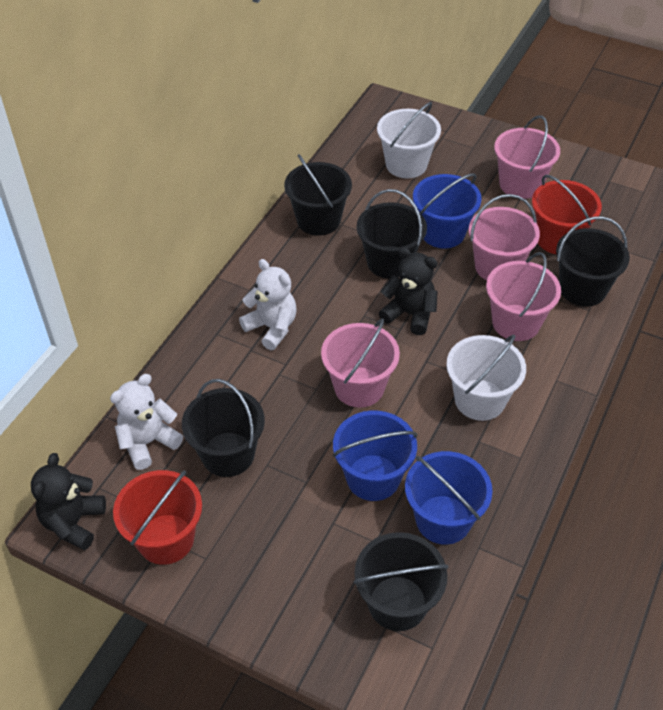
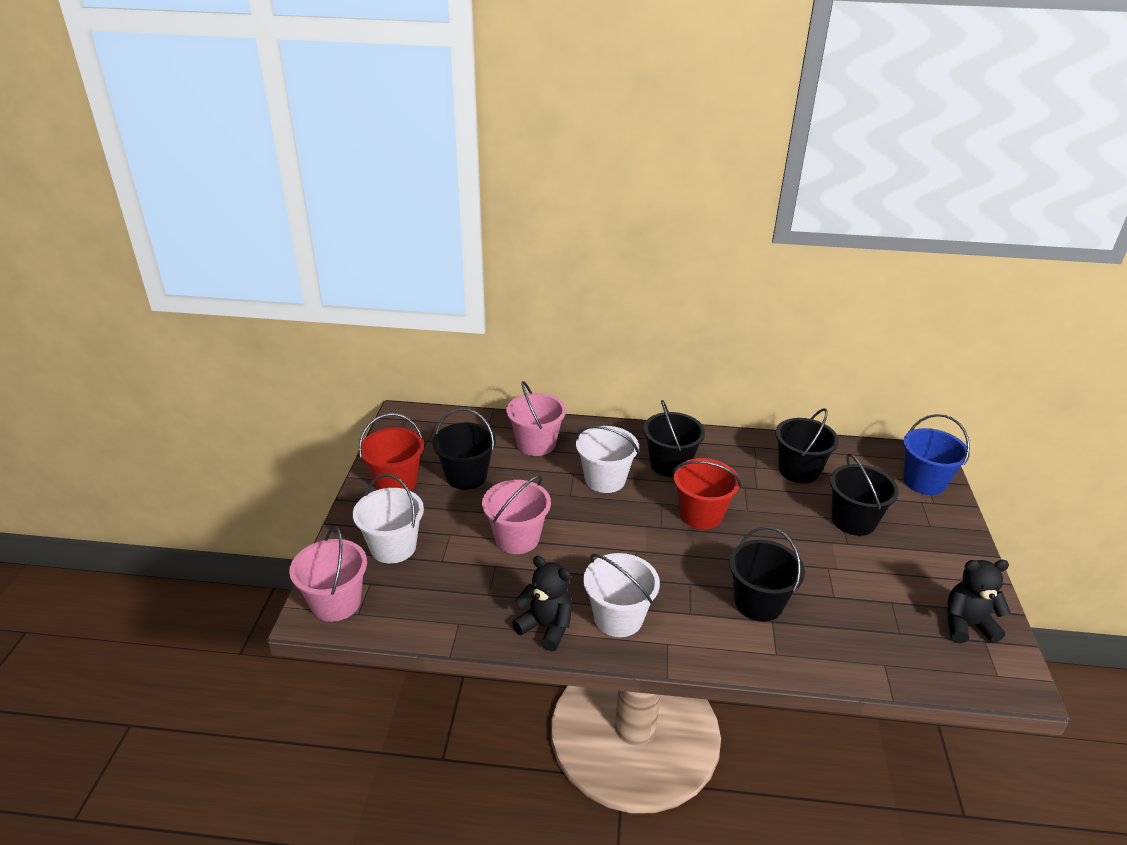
blue bucket: [333,410,417,501] [405,451,493,545] [413,173,482,248] = 3 -> [903,414,970,495] = 1
pink bucket: [321,319,400,408] [469,194,540,280] [486,252,561,341] [494,115,560,199] = 4 -> [289,526,367,622] [482,475,551,554] [506,381,566,456] = 3
white bucket: [377,102,441,178] [446,335,526,421] = 2 -> [353,474,424,563] [576,426,639,493] [583,553,660,637] = 3
white teddy bear: [110,374,183,470] [239,259,297,350] = 2 -> none = 0

